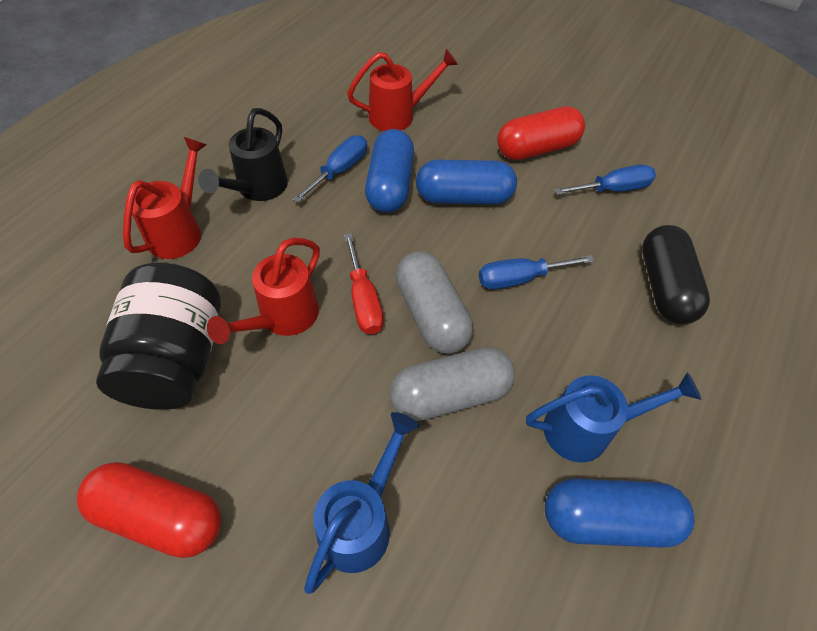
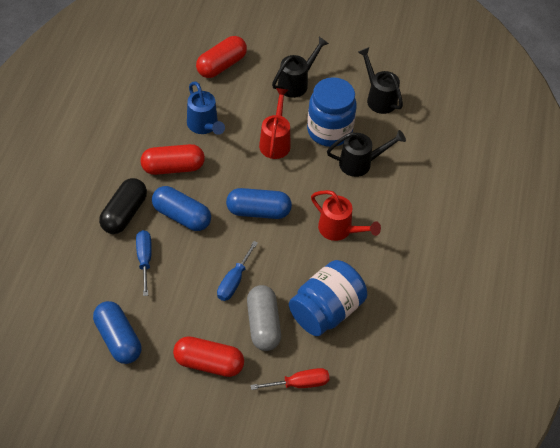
black jar: [96,262,221,410] = 1 -> none = 0
black watering can: [198,108,288,201] = 1 -> [272,37,329,98] [327,130,406,177] [358,47,403,114] = 3
blue jar: none = 0 -> [289,260,367,336] [307,77,357,147] = 2
blue screwdriver: [292,135,367,203] [479,255,594,289] [554,165,656,195] = 3 -> [136,230,152,296] [217,241,258,301] = 2
blue watering can: [304,412,419,594] [526,372,701,462] = 2 -> [187,82,225,135] = 1
grey capsule: [390,347,515,421] [396,252,473,354] = 2 -> [247,285,281,351] = 1
red capsule: [77,462,221,558] [497,106,585,160] = 2 -> [141,144,205,175] [173,336,244,377] [196,36,247,78] = 3
red watering can: [123,137,207,259] [207,238,320,344] [347,49,458,131] = 3 -> [259,88,291,159] [311,190,381,241] = 2

